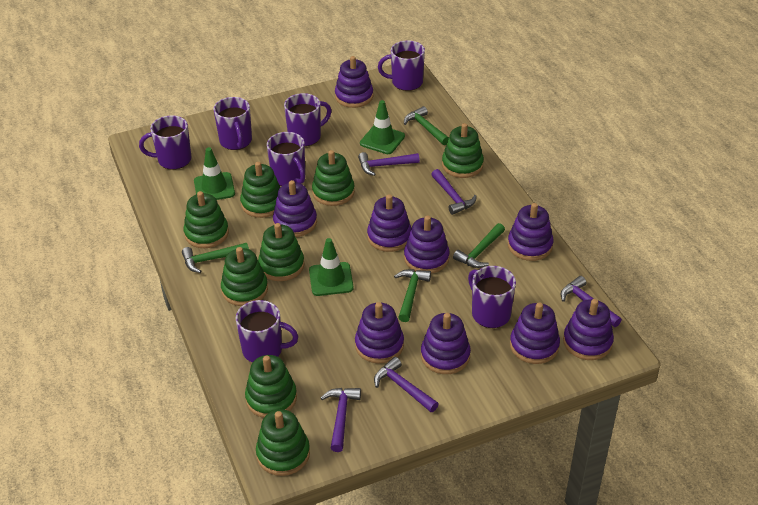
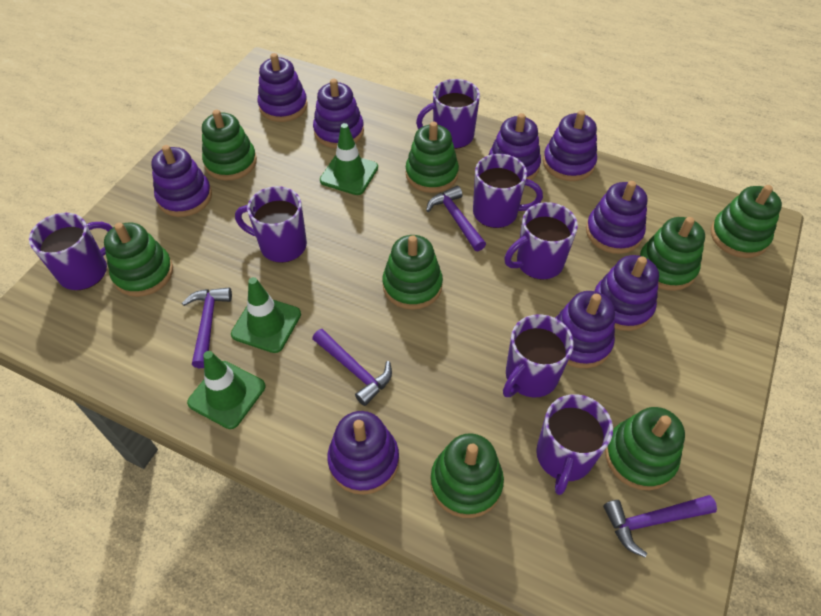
green hammer: [182,243,249,273] [394,269,431,322] [404,106,449,145] [453,223,505,268] = 4 -> none = 0
purple hammer: [321,388,361,452] [358,152,420,176] [374,357,439,412] [431,169,477,215] [561,276,622,327] = 5 -> [182,287,232,368] [312,329,392,406] [426,186,486,251] [603,495,717,557] = 4

